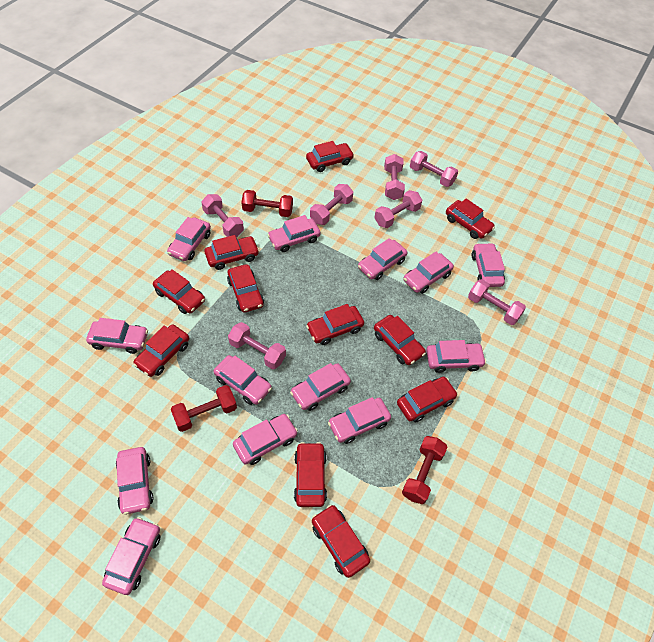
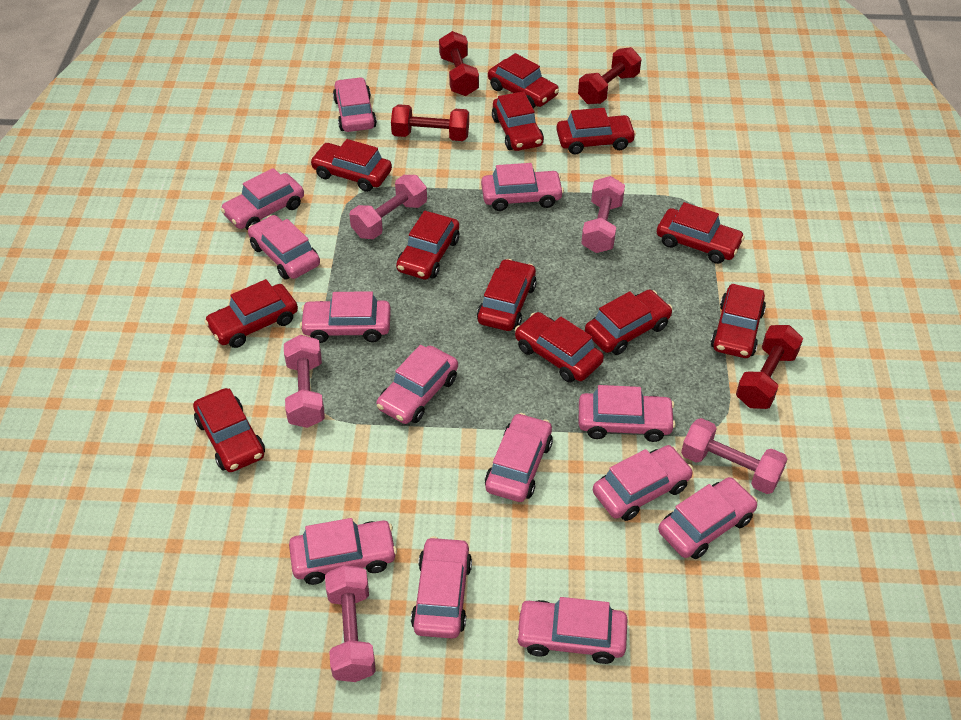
pink dumbbell: [201,194,244,237] [228,322,286,369] [310,184,353,225] [375,190,422,228] [384,154,405,200] [410,151,458,187] [468,279,526,325] = 7 -> [284,335,325,428] [325,565,376,682] [349,175,427,239] [581,176,625,253] [681,418,787,494] = 5
red car: [133,325,189,377] [153,269,205,314] [204,235,259,270] [227,264,264,312] [294,442,327,507] [306,141,354,172] [306,304,364,345] [312,505,370,578] [374,315,426,365] [397,377,458,423] [446,198,495,239] = 11 -> [193,388,265,472] [204,279,298,348] [310,139,392,192] [396,211,459,280] [477,259,537,331] [488,53,559,108] [492,91,544,151] [515,312,604,383] [556,108,636,154] [585,290,673,355] [657,202,745,264] [711,284,766,358] = 12
red dumbbell: [171,385,237,432] [242,190,293,217] [402,436,447,504] = 3 -> [391,104,469,141] [439,31,479,96] [578,47,641,104] [736,325,803,409] = 4

